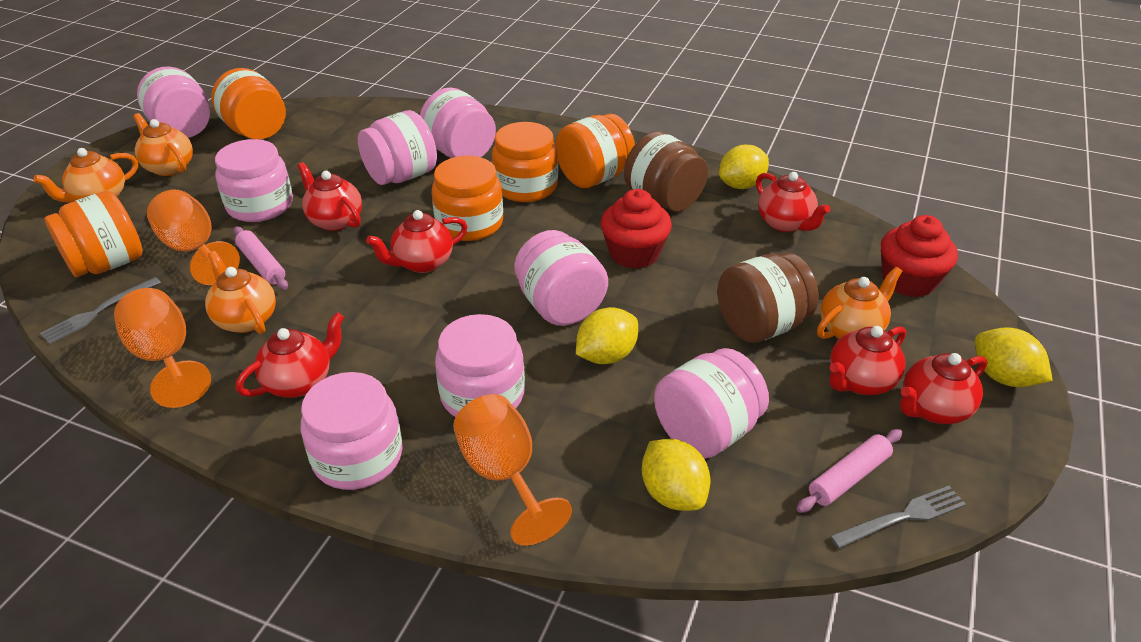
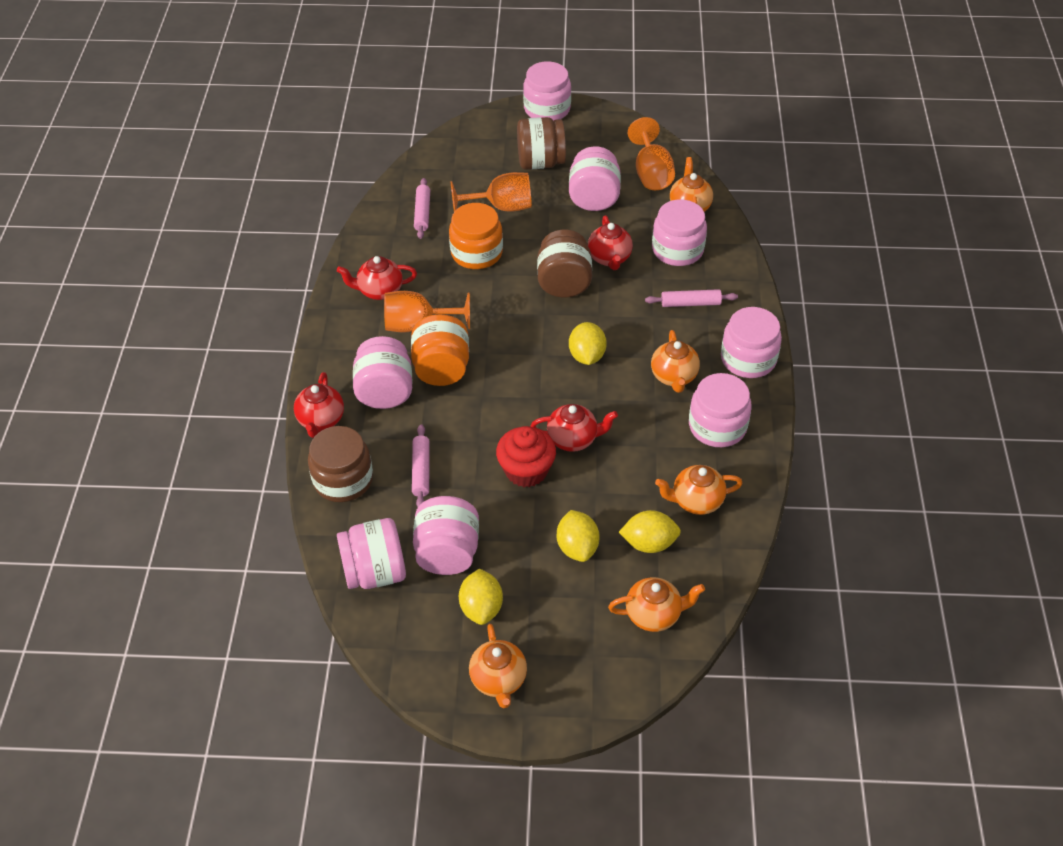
brown jar: [624,131,708,212] [717,253,819,343] = 2 -> [308,426,373,502] [517,117,566,170] [537,230,592,297] = 3
grey fork: [40,277,161,344] [830,486,966,549] = 2 -> none = 0
orange jar: [44,191,143,277] [211,68,286,139] [432,156,503,241] [492,122,558,202] [555,114,635,188] = 5 -> [411,314,469,386] [449,203,503,269] = 2
orange teapot: [33,148,138,203] [133,113,193,176] [205,251,276,334] [817,267,903,339] = 4 -> [469,624,527,708] [608,577,705,632] [651,330,700,393] [655,465,743,515] [670,157,713,212] = 5
pink rolling pin: [233,226,288,290] [796,429,902,513] = 2 -> [412,424,430,507] [414,178,430,239] [645,289,738,307] = 3
red cupcake: [601,189,672,269] [881,215,958,297] = 2 -> [496,426,556,487] = 1
red teapot: [236,312,344,398] [297,162,362,231] [366,210,468,273] [756,172,830,232] [829,326,906,395] [900,353,987,424] = 6 -> [294,372,344,438] [337,256,417,300] [531,404,618,452] [588,215,633,270] = 4

